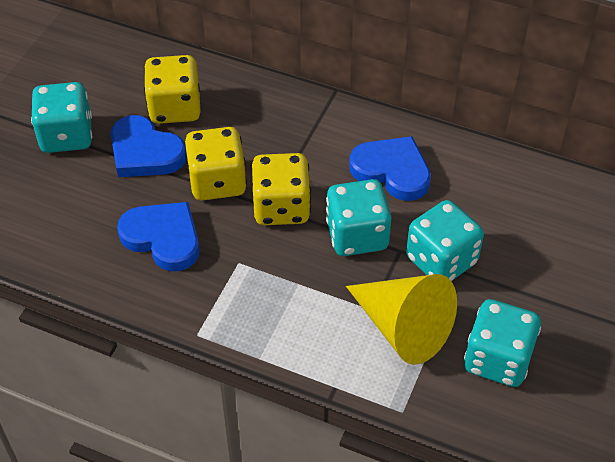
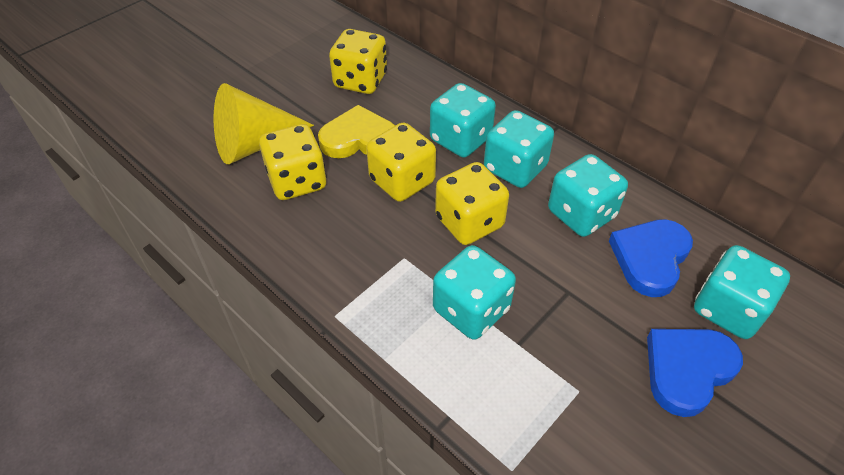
blue heart: [111,115,187,177] [117,202,200,271] [349,136,431,201] = 3 -> [609,219,693,297] [647,329,743,417] = 2
turquoise dice: [31,82,92,153] [326,179,392,256] [406,200,484,281] [464,299,541,387] = 4 -> [430,83,496,158] [433,245,516,340] [484,110,554,188] [548,154,628,237] [694,245,790,339] = 5
yellow dice: [144,55,201,124] [185,127,247,201] [252,153,311,225] = 3 -> [259,124,327,200] [329,29,387,94] [366,122,436,202] [435,162,509,245] = 4
yellow heart: none = 0 -> [318,105,395,158] = 1

